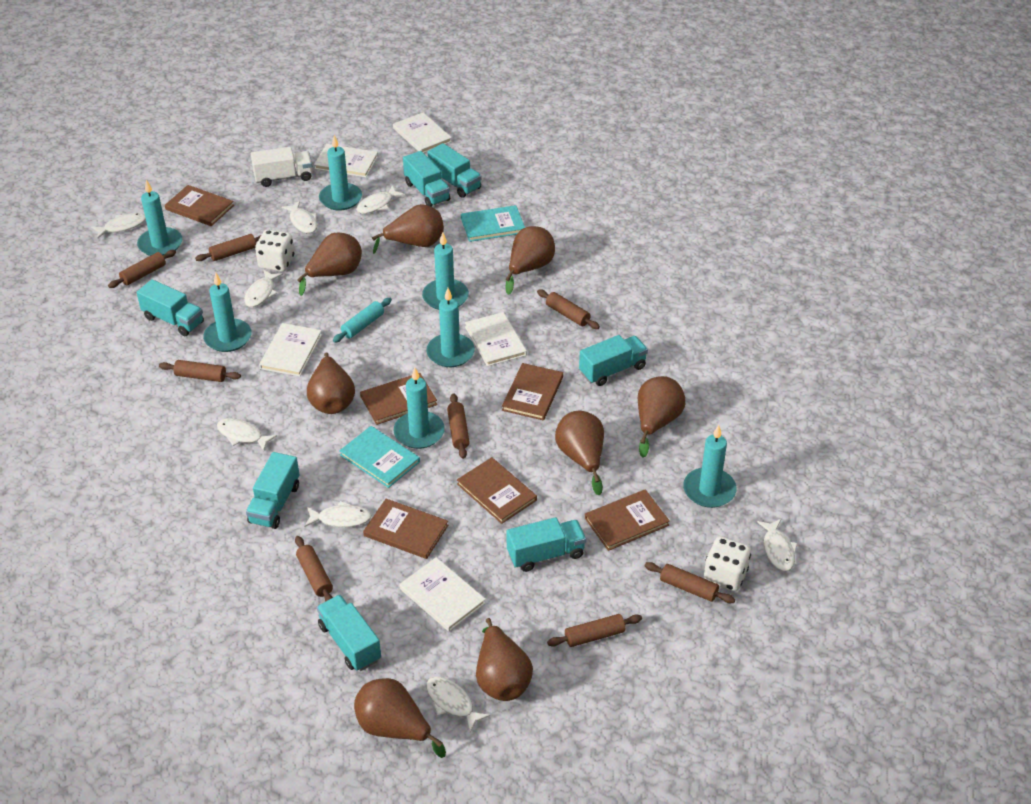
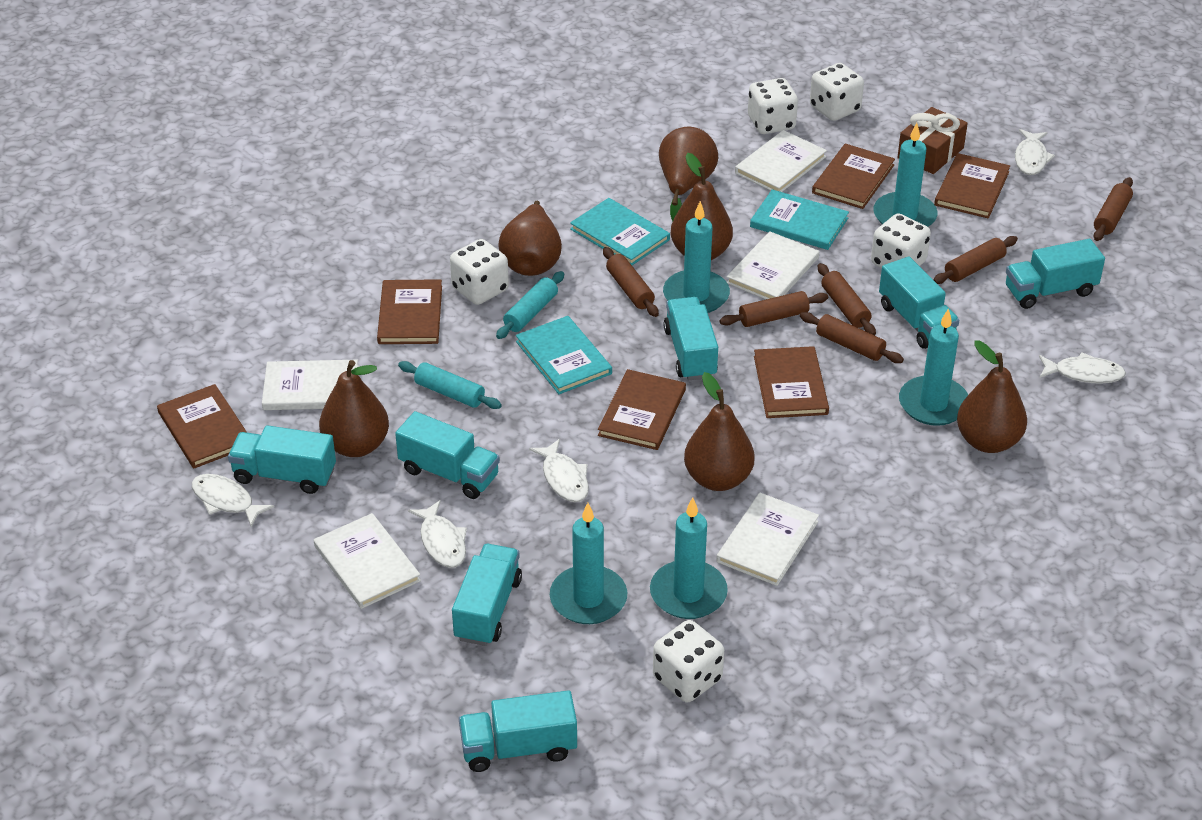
brown gift: none = 0 -> [897,107,968,174] = 1
brown pear: [297,232,362,296] [307,352,355,414] [354,678,446,758] [372,204,444,254] [476,618,533,701] [505,226,555,295] [555,411,604,495] [638,376,685,458] = 8 -> [319,360,389,457] [498,201,562,276] [659,127,718,222] [671,153,733,260] [684,372,755,491] [957,340,1027,453] = 6
brown rolling pin: [108,250,176,288] [159,360,241,382] [195,234,261,261] [295,536,333,602] [447,393,470,459] [537,289,600,329] [547,614,642,647] [645,562,735,603] = 8 -> [603,247,659,317] [720,291,828,327] [800,312,904,363] [818,263,876,335] [933,236,1018,284] [1094,177,1133,241] = 6
turquoise book: [339,426,420,488] [461,205,525,242] = 2 -> [516,316,612,394] [570,198,670,265] [750,189,849,250] = 3
turquoise candle: [137,180,182,256] [203,273,252,352] [319,135,362,211] [394,368,445,449] [422,232,469,310] [426,288,475,367] [683,425,736,508] = 7 -> [550,503,627,624] [650,497,728,619] [663,201,730,313] [873,123,937,227] [899,308,968,426] = 5
turquoise rolling pin: [333,298,392,343] = 1 -> [398,361,502,409] [496,271,564,339] = 2
white dice: [255,230,294,272] [704,536,751,591] = 2 -> [450,239,509,305] [653,620,724,703] [748,78,798,134] [810,63,864,121] [871,213,931,268] = 5
white fish: [91,213,146,238] [217,418,277,451] [244,270,283,307] [282,201,317,234] [305,501,372,528] [356,186,405,214] [426,677,490,732] [757,519,798,572] = 8 -> [192,474,274,527] [408,500,467,568] [529,439,589,502] [1015,129,1055,175] [1039,352,1126,384] = 5
white truck: [251,147,313,187] = 1 -> none = 0

